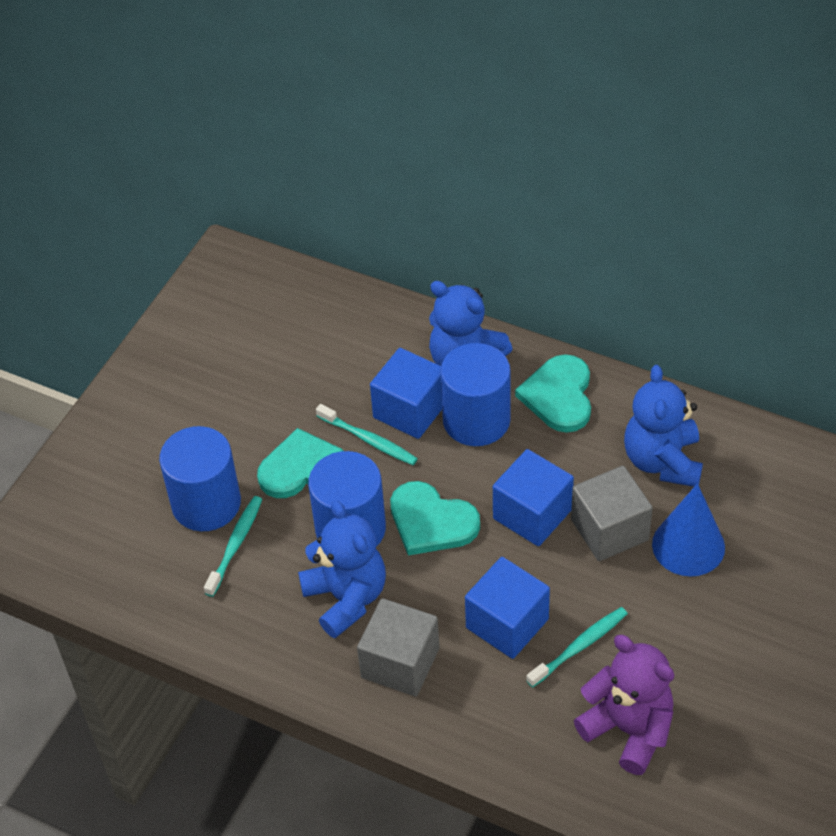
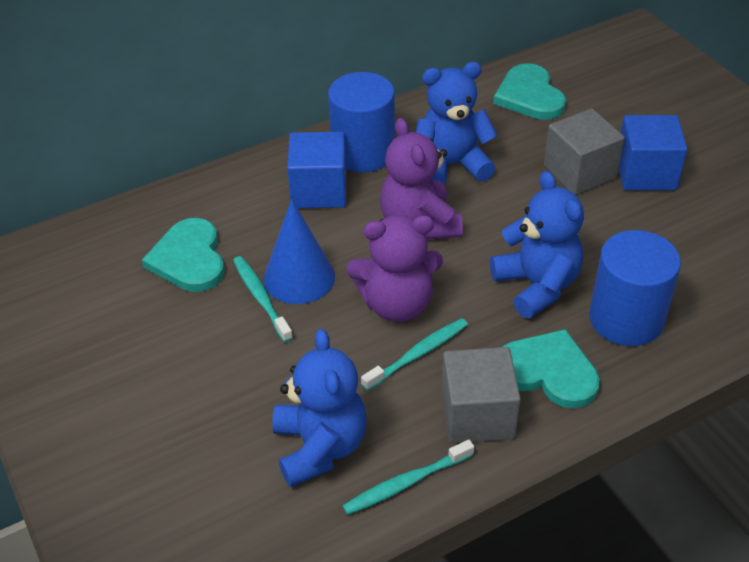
blue cube: [370,348,442,439] [465,557,550,659] [493,449,574,546] = 3 -> [287,132,346,208] [619,115,688,190] = 2
blue cylinder: [159,426,241,531] [308,451,386,547] [440,343,511,446] = 3 -> [328,72,395,172] [589,230,681,346] = 2
purple teddy bear: [574,635,674,775] = 1 -> [346,215,443,322] [380,118,463,240] = 2

